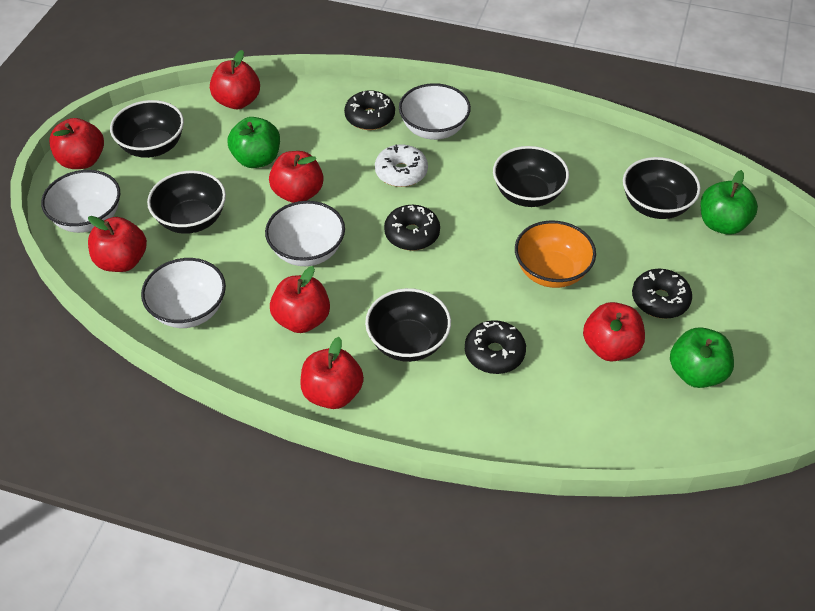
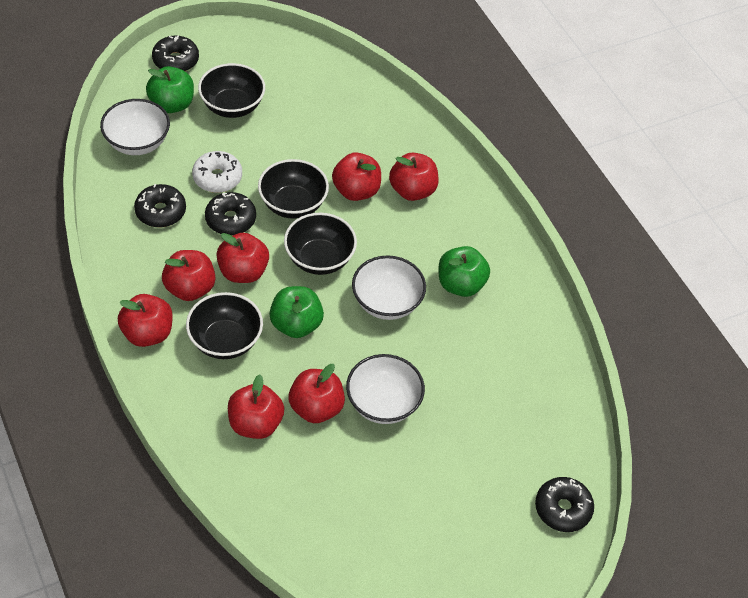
black bowl: [110,100,184,158] [147,171,226,234] [365,288,451,362] [493,146,569,207] [623,157,701,219] = 5 -> [186,292,263,359] [198,63,265,118] [258,159,329,219] [284,213,357,275] = 4
orange bowl: [515,221,596,288] = 1 -> none = 0
white bowl: [41,170,120,233] [141,258,226,328] [265,201,345,266] [399,83,471,140] = 4 -> [100,99,170,155] [346,354,425,424] [352,256,426,320] = 3

